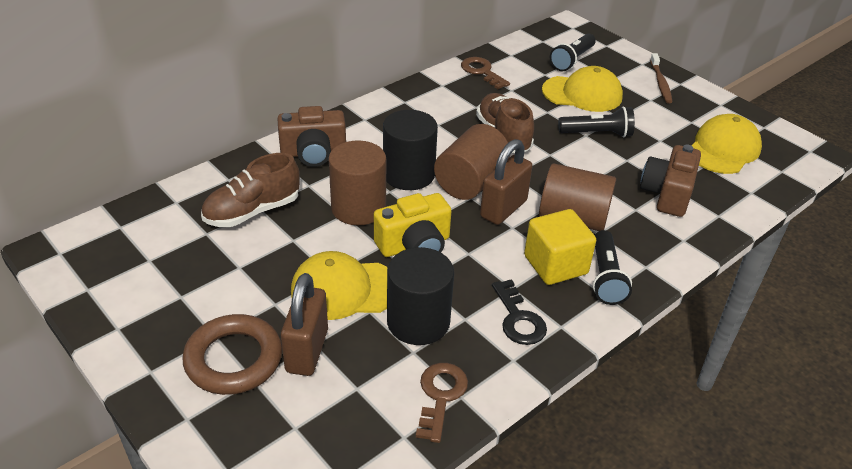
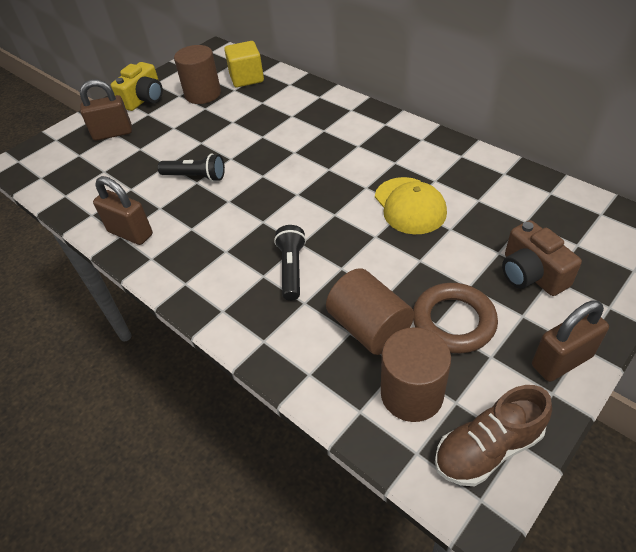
black cylinder: [383,110,438,190] [387,247,454,345] = 2 -> none = 0
black flashlight: [550,34,596,71] [558,107,635,137] [593,230,632,305] = 3 -> [158,154,225,182] [274,225,306,301] = 2
black key: [492,279,547,345] = 1 -> none = 0
brown camera: [278,106,346,167] [640,144,701,217] = 2 -> [502,220,582,296] = 1
brown key: [416,363,468,443] [461,57,510,89] = 2 -> none = 0
brown padlock: [281,273,328,376] [480,139,533,225] = 2 -> [80,79,132,141] [93,176,153,245] [532,300,609,382] = 3
brown shoe: [201,153,300,227] [476,93,534,153] = 2 -> [435,385,552,486] = 1
brown toothbrush: [650,53,673,103] = 1 -> none = 0
yellow cap: [291,251,388,320] [542,66,623,112] [691,114,762,174] = 3 -> [375,177,447,234] = 1

